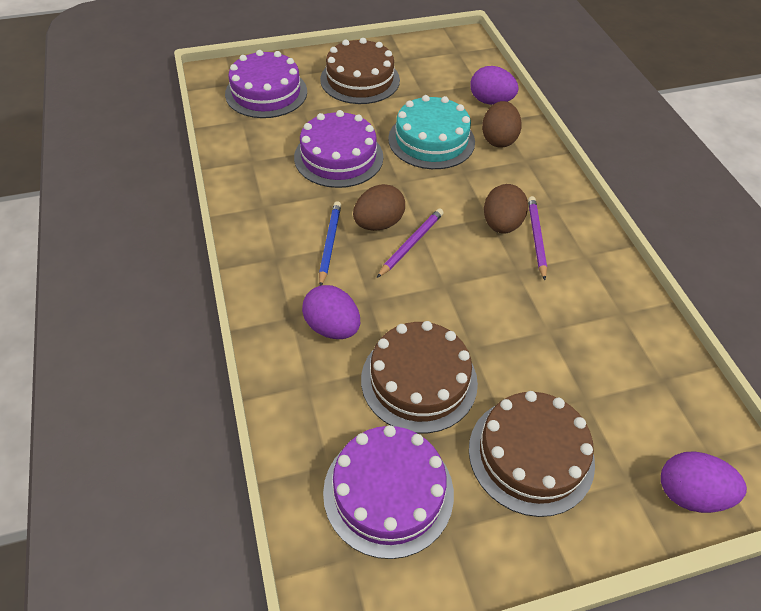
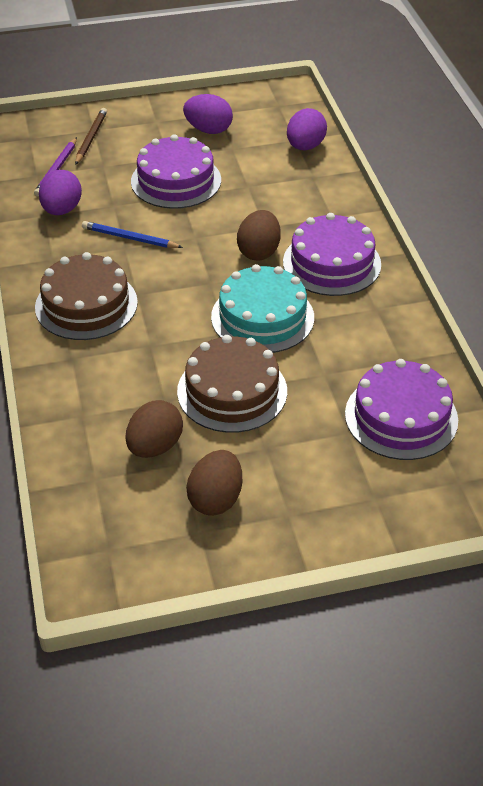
brown cake: [320,38,400,104] [361,321,478,433] [469,391,595,517] = 3 -> [35,252,138,340] [177,335,287,433] = 2
brown pencil: none = 0 -> [75,108,107,165] = 1
purple pencil: [377,208,444,278] [528,196,547,280] = 2 -> [34,137,77,197] = 1

